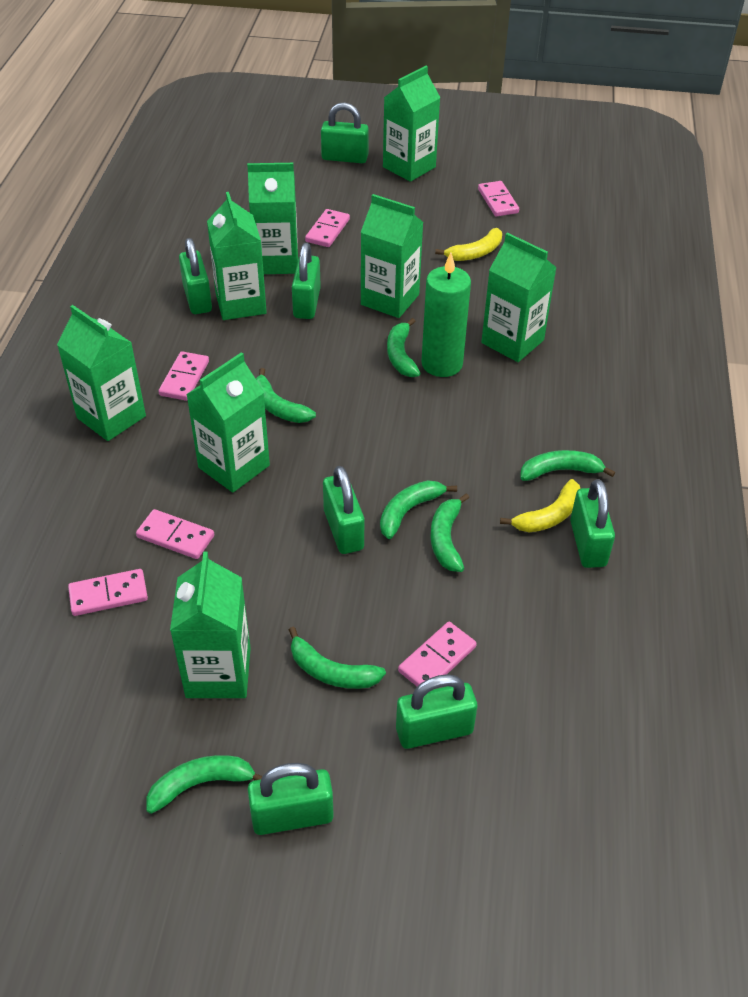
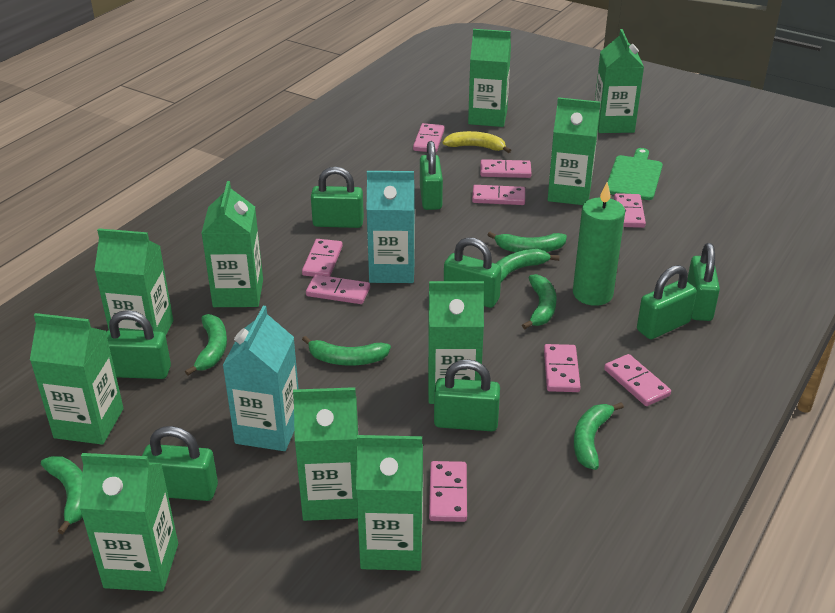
green carton: [57,305,146,441] [170,552,251,698] [186,352,270,493] [207,192,267,320] [247,163,298,274] [361,194,424,318] [383,66,441,182] [481,233,557,362] = 8 -> [30,313,124,445] [79,453,178,592] [94,228,173,335] [202,181,263,307] [293,387,359,521] [356,435,423,571] [428,281,484,404] [468,29,511,127] [548,97,600,205] [595,29,644,133] = 10
green cutting board: none = 0 -> [607,148,663,200] = 1
green padlock: [179,238,212,314] [248,763,334,835] [292,243,321,319] [321,102,369,163] [323,466,364,554] [396,674,477,749] [570,479,615,568] = 7 -> [106,310,171,379] [142,426,218,501] [311,167,364,228] [420,141,443,210] [434,359,500,431] [444,237,502,308] [637,265,697,339] [687,243,720,321] = 8
pink domino: [68,569,148,616] [136,509,214,559] [159,351,209,401] [305,209,350,247] [398,622,477,686] [478,181,519,217] = 6 -> [302,239,343,277] [306,275,370,304] [413,123,445,152] [429,461,467,522] [472,185,525,205] [480,159,532,178] [544,344,581,392] [604,354,671,406] [614,193,646,228] = 9
turquoise carton: none = 0 -> [222,306,299,451] [367,171,415,283] = 2
yellow banana: [435,228,502,261] [500,479,580,532] = 2 -> [443,131,511,153] = 1

